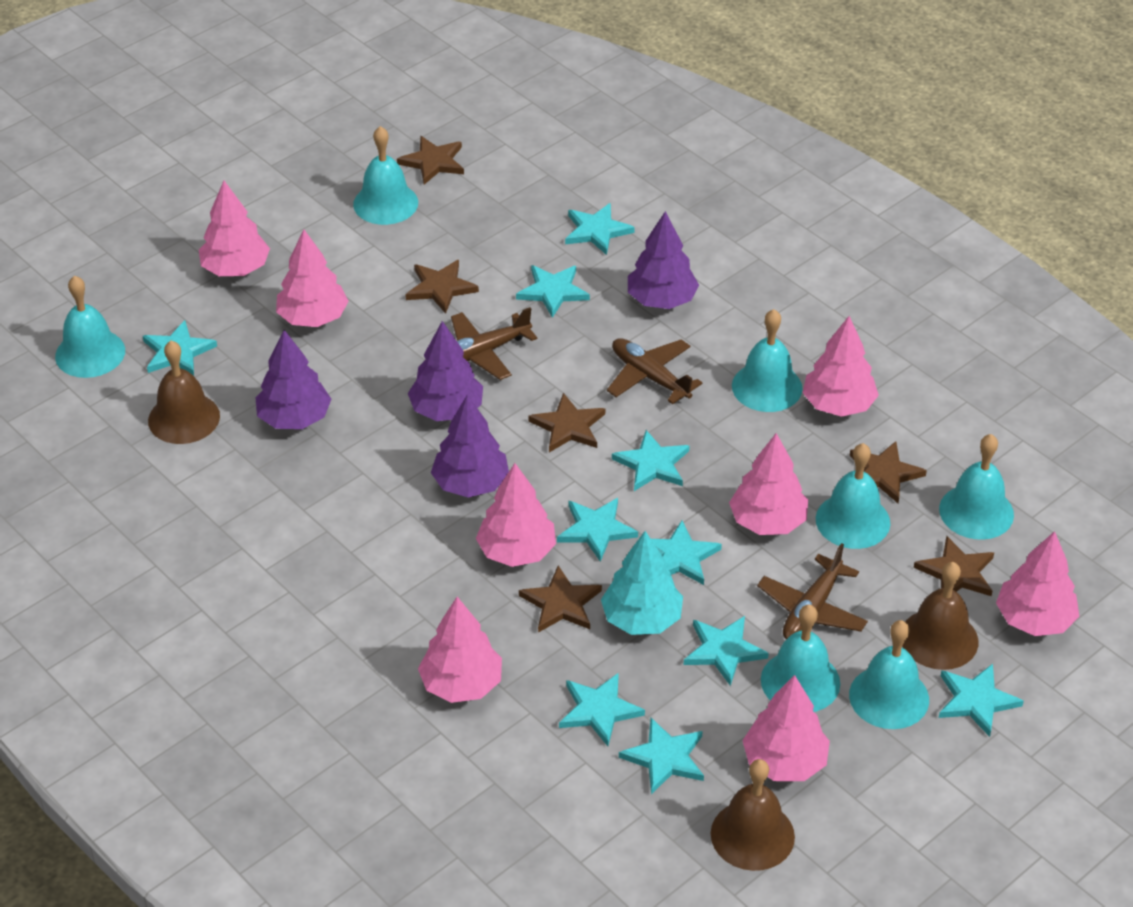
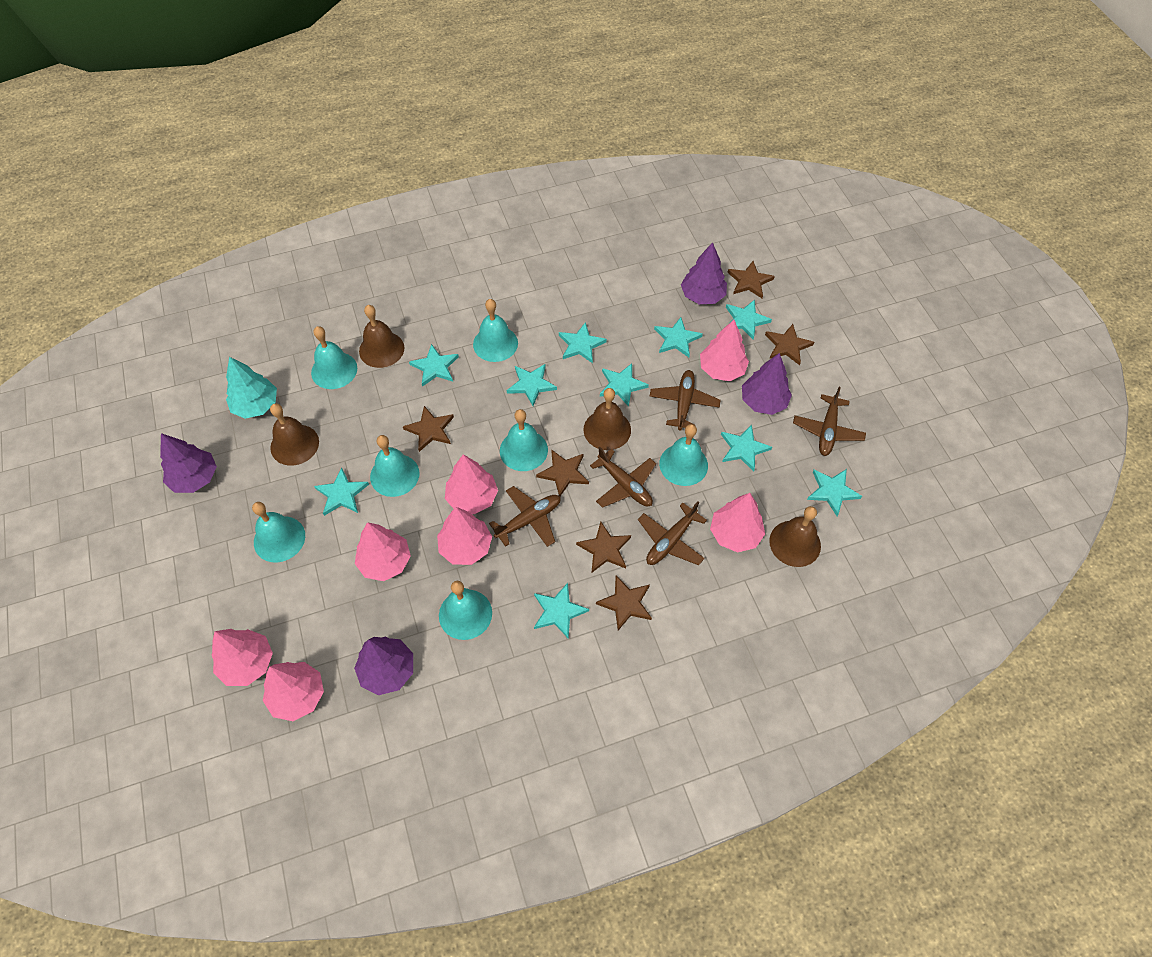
brown bell: [148,341,220,444] [711,759,795,871] [902,562,978,670] = 3 -> [270,403,319,466] [359,305,405,368] [583,388,631,450] [769,506,821,567] = 4
brown plane: [451,307,537,380] [607,338,702,404] [757,543,868,639] = 3 -> [489,486,561,547] [590,447,656,508] [638,501,707,565] [650,370,721,431] [793,387,866,456] = 5
pink tree: [199,181,270,276] [276,229,349,327] [418,597,502,703] [476,463,556,567] [729,433,808,535] [742,675,830,781] [803,316,879,417] [996,531,1080,636] = 8 -> [212,629,273,686] [263,662,324,721] [355,522,411,581] [437,507,492,565] [445,454,498,514] [700,320,749,381] [710,493,765,553] = 7

